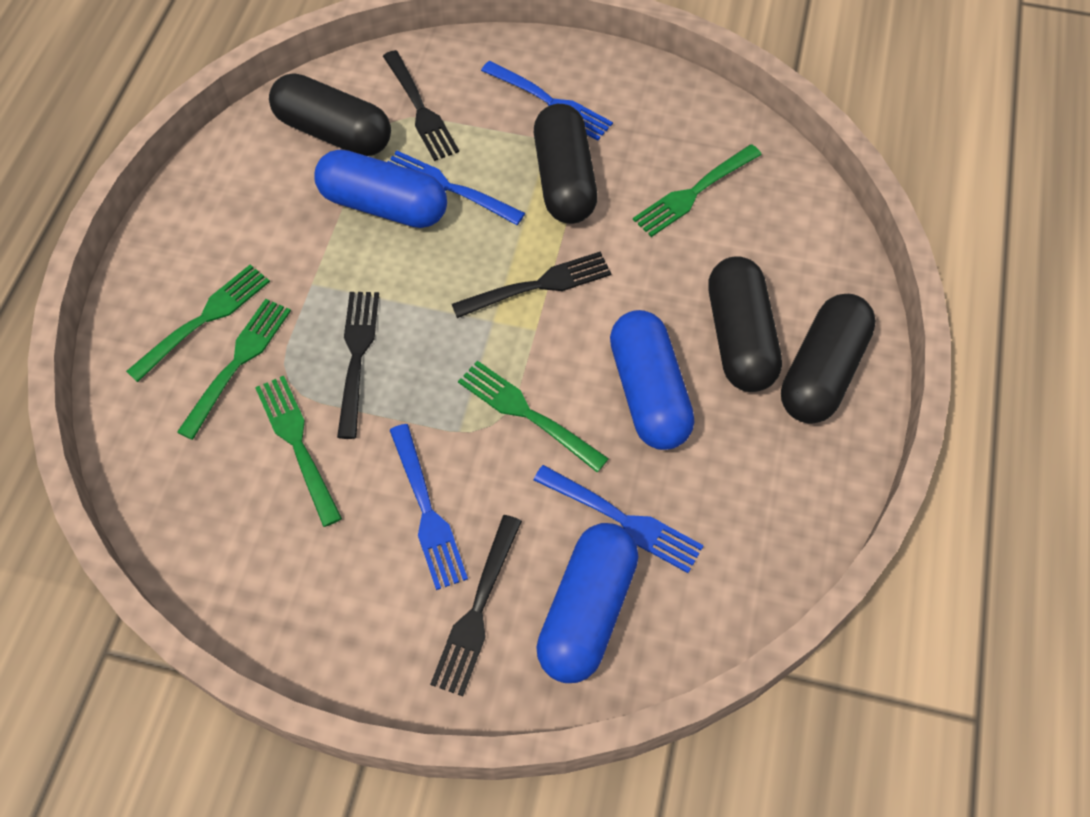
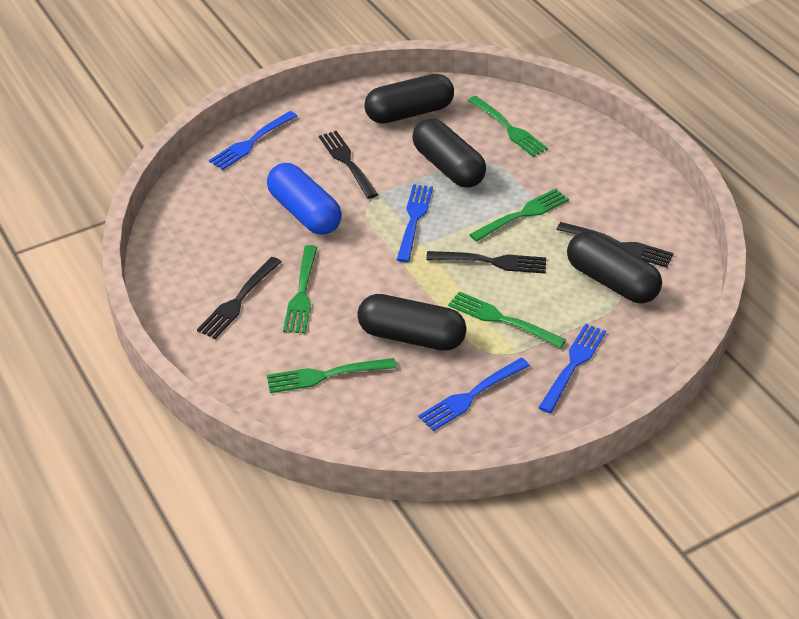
blue capsule: [314,150,447,228] [536,523,639,683] [610,310,694,450] = 3 -> [267,163,342,235] = 1

